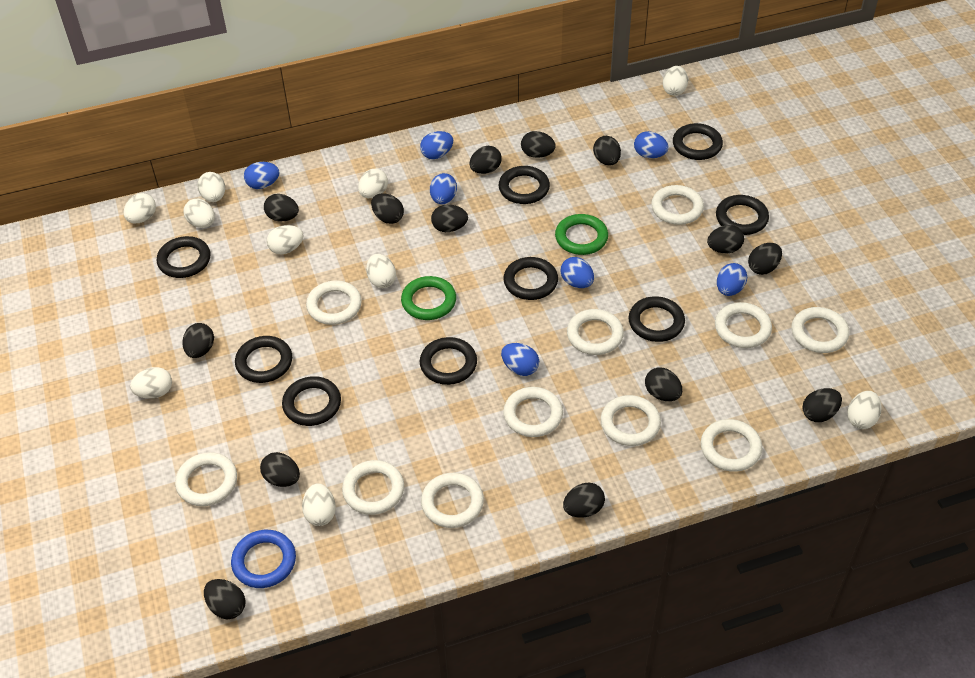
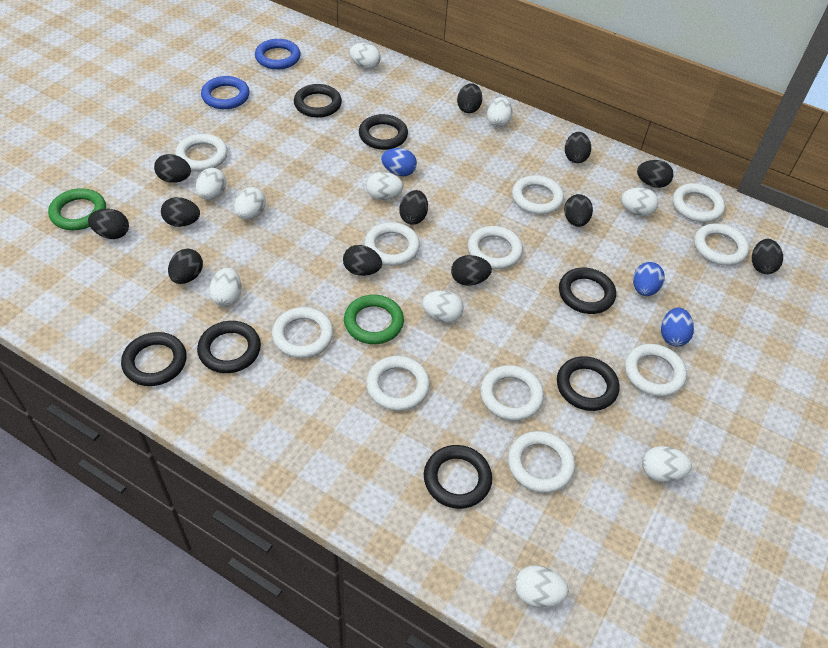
black egg: [182,323,214,358] [204,579,245,619] [260,452,300,487] [264,194,299,221] [371,193,404,224] [431,204,468,232] [469,146,502,174] [521,131,556,158] [563,482,605,518] [593,136,621,165] [645,367,683,401] [707,225,744,253] [748,243,782,275] [802,388,842,422] = 14 -> [88,209,129,239] [154,154,191,183] [161,197,200,227] [168,249,203,284] [343,245,382,276] [399,190,428,225] [451,255,492,286] [457,83,482,113] [564,194,593,227] [565,132,591,163] [637,160,674,188] [752,239,783,274] = 12
black ring: [157,236,210,278] [235,336,292,383] [282,376,341,426] [420,337,477,385] [499,166,550,204] [503,257,558,300] [628,296,685,342] [673,123,723,160] [716,195,769,235] = 9 -> [121,332,187,386] [197,321,261,373] [294,84,342,118] [359,114,408,150] [424,445,492,509] [557,356,620,411] [559,268,616,314] = 7
blue egg: [244,162,279,189] [420,131,453,159] [430,173,457,204] [501,343,539,376] [561,257,594,288] [634,131,669,158] [717,263,747,296] = 7 -> [381,148,417,176] [633,262,665,296] [661,307,694,346] = 3
blue ring: [231,530,296,588] = 1 -> [201,76,250,109] [255,39,301,70] = 2

